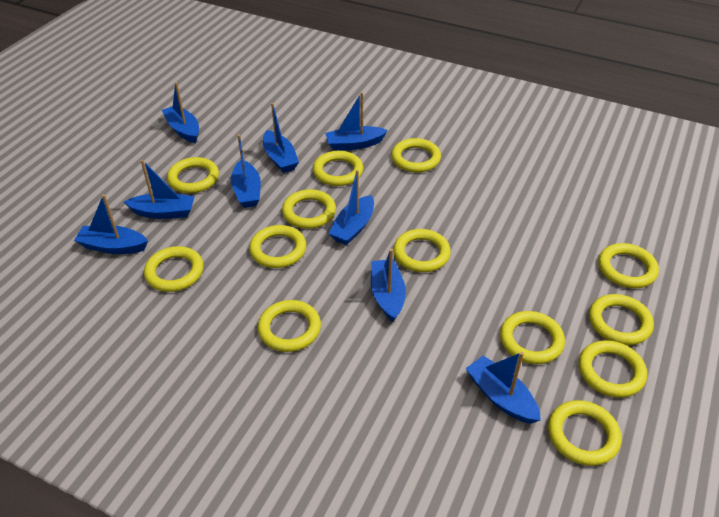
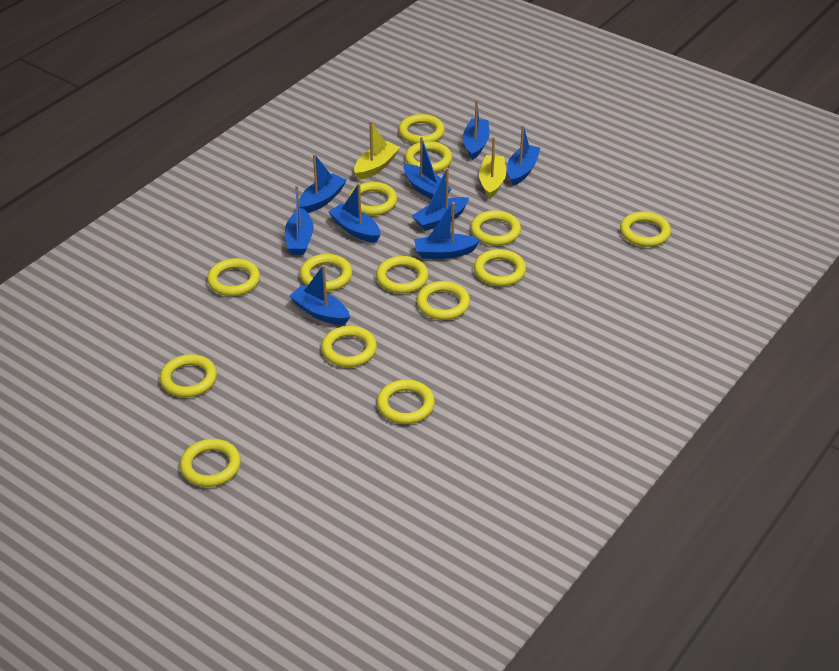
yellow boat: none = 0 -> [354,121,400,180] [479,137,506,199] = 2
yellow ring: [144,246,204,292] [167,157,219,193] [249,225,306,268] [258,300,321,352] [282,189,336,229] [313,151,363,186] [391,138,441,172] [393,229,451,272] [500,311,565,364] [548,400,621,466] [579,340,647,398] [589,294,654,345] [598,243,659,288] = 13 -> [160,354,217,397] [180,439,241,487] [207,258,260,296] [300,254,352,291] [321,326,377,367] [348,182,397,216] [376,256,428,294] [377,380,435,424] [398,114,445,144] [405,141,452,173] [417,281,470,320] [470,210,521,246] [474,249,526,286] [620,212,671,247] = 14

